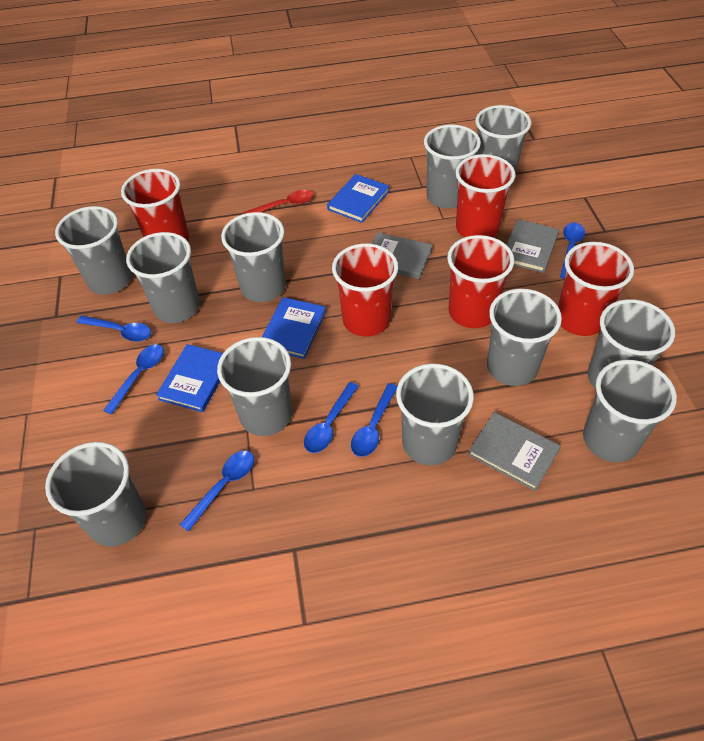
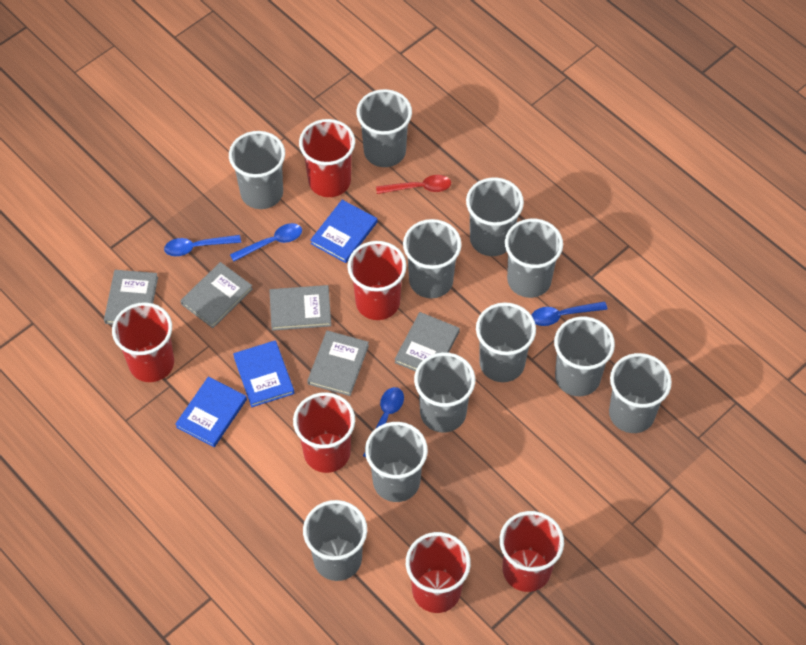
blue spoon: [77,316,151,342] [103,344,164,414] [180,451,254,532] [304,382,359,453] [351,383,397,457] [560,223,585,279] = 6 -> [164,235,241,256] [230,223,302,262] [363,387,404,457] [531,301,607,326] = 4
grey book: [371,232,433,279] [468,412,561,491] [507,219,559,273] = 3 -> [104,270,158,325] [180,262,253,328] [269,285,331,331] [307,330,369,396] [395,312,460,371] = 5
red cup: [121,169,189,241] [332,244,398,336] [447,235,514,328] [455,154,515,237] [558,242,634,336] = 5 -> [112,302,174,382] [293,392,355,473] [299,119,355,197] [347,241,406,320] [406,532,471,613] [500,511,564,592] = 6

